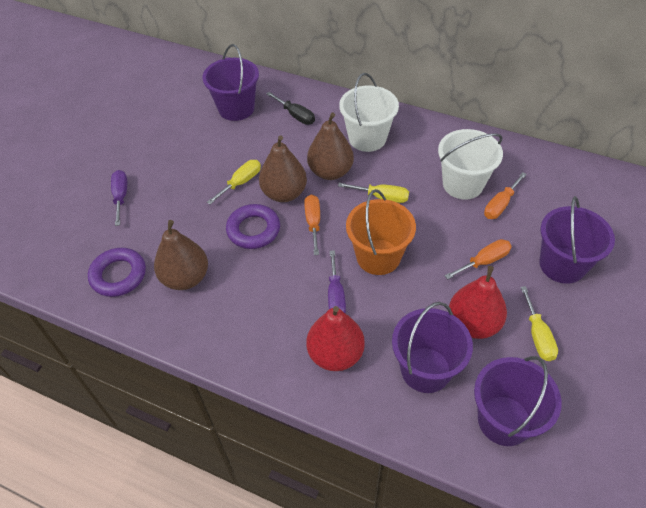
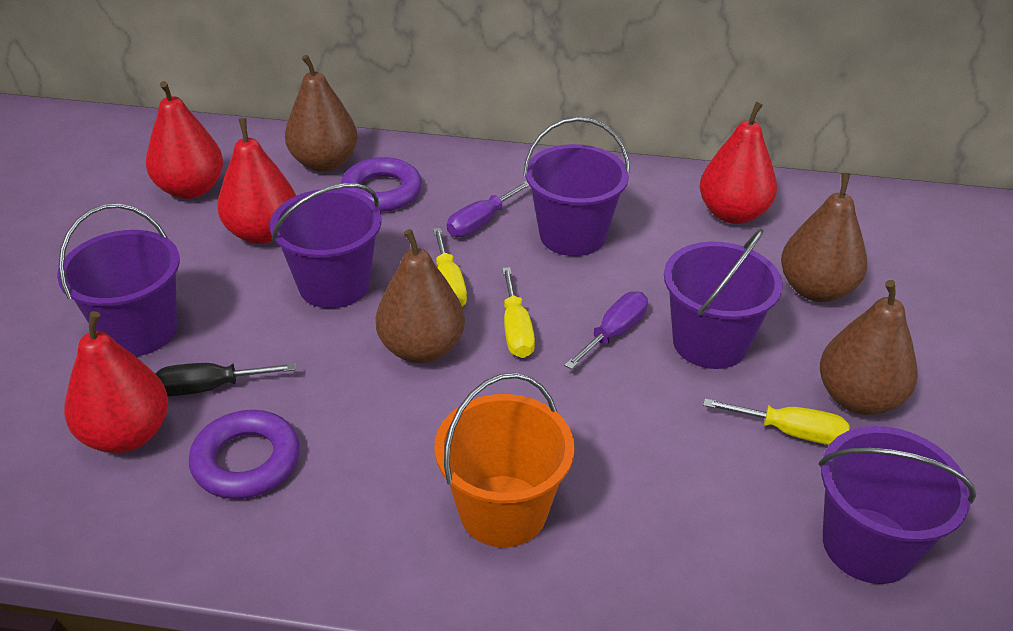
brown pear: [154,220,208,290] [259,135,307,202] [307,113,354,180] = 3 -> [285,55,357,172] [376,229,465,363] [781,173,867,302] [820,280,918,415] = 4
orange screwdriver: [304,195,320,255] [445,239,512,279] [484,172,527,219] = 3 -> none = 0
purple bucket: [202,44,259,121] [392,302,473,393] [474,356,562,446] [540,196,615,284] = 4 -> [57,204,180,356] [270,183,382,308] [523,117,630,256] [664,229,783,369] [818,426,976,584] = 5
red pear: [307,306,365,371] [449,266,507,339] = 2 -> [64,311,168,453] [146,81,223,199] [217,118,296,244] [699,102,777,224] = 4
white bucket: [339,73,399,152] [438,129,503,200] = 2 -> none = 0

